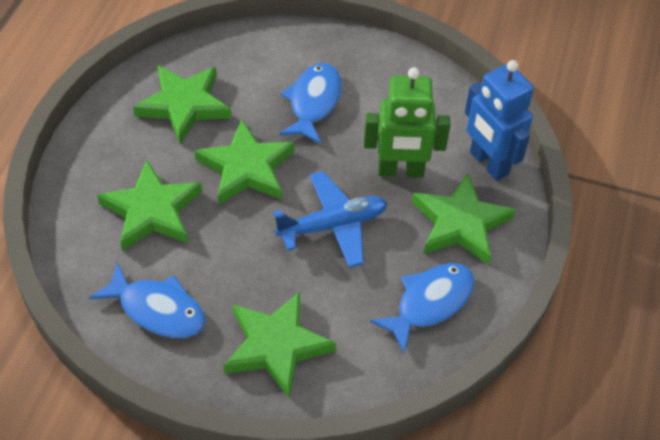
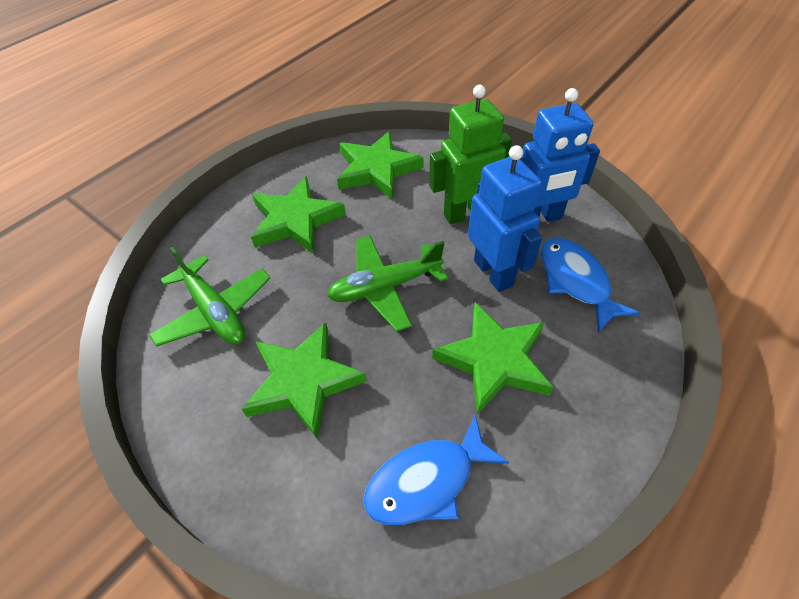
blue fish: [89,263,205,338] [279,63,342,144] [370,263,475,354] = 3 -> [363,415,509,525] [541,238,640,333] = 2
blue plane: [273,171,387,268] = 1 -> none = 0
blue robot: [465,60,534,181] = 1 -> [468,145,542,292] [521,88,600,222] = 2
green plane: none = 0 -> [149,247,271,347] [327,236,448,332] = 2
green star: [97,160,202,251] [133,65,232,144] [194,119,295,205] [224,292,336,398] [412,173,516,265] = 5 -> [242,322,367,439] [251,176,346,254] [337,131,424,199] [432,303,553,415] = 4

